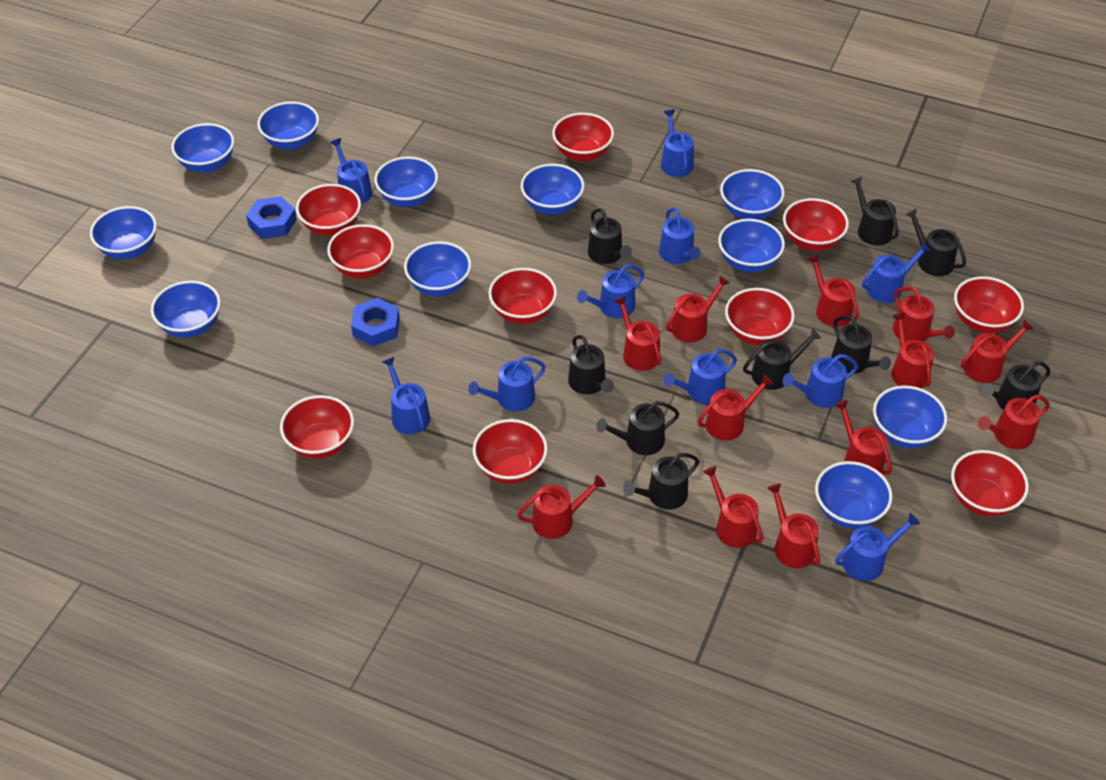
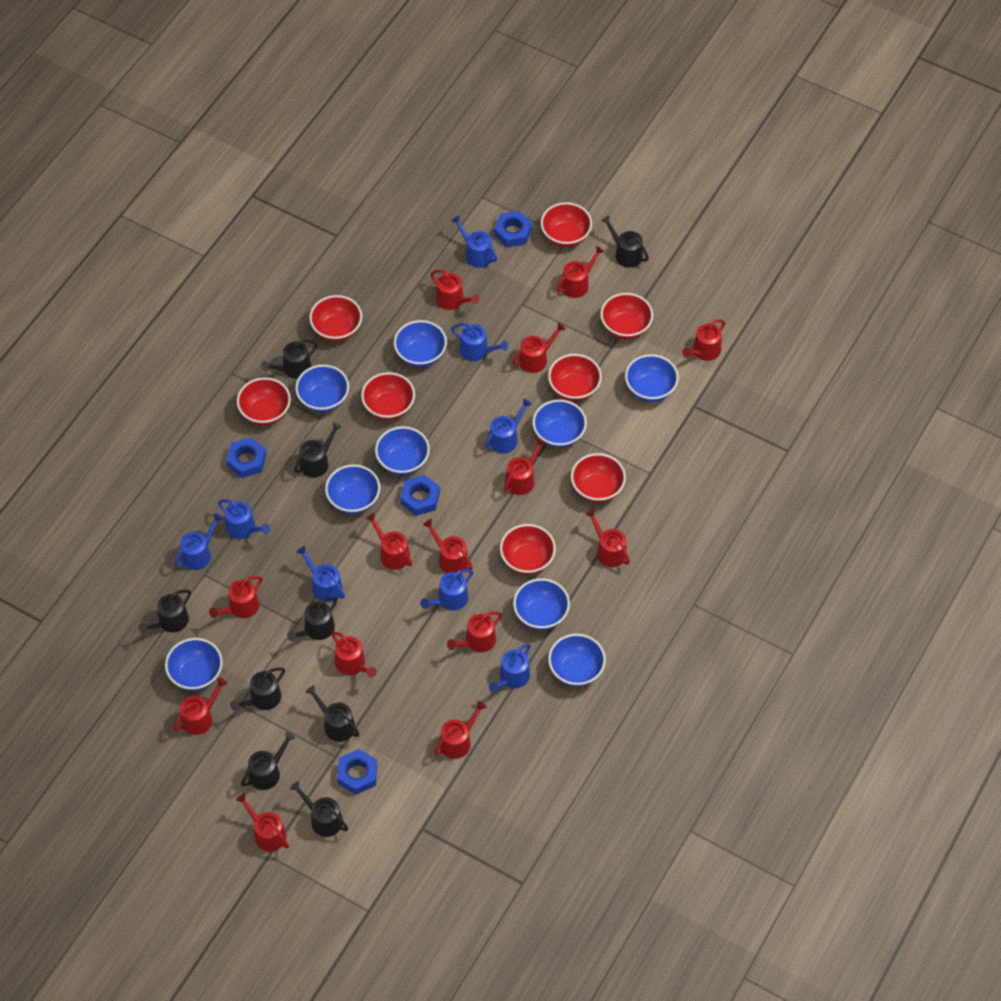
blue bowl: [90,206,157,259] [151,281,221,338] [171,123,234,173] [257,101,319,150] [374,156,438,207] [404,241,471,296] [521,164,584,215] [718,219,785,273] [720,169,785,220] [815,461,893,529] [873,386,947,448] = 11 -> [165,638,223,691] [295,365,349,412] [325,465,380,514] [375,426,430,475] [394,320,447,367] [513,578,570,630] [533,400,587,448] [548,634,606,687] [625,354,679,402] = 9
blue nut: [246,196,297,239] [351,298,400,346] = 2 -> [226,437,266,478] [337,749,377,795] [400,475,440,516] [494,211,532,247] = 4
blue watering can: [330,138,372,204] [382,357,430,434] [468,357,546,412] [577,265,644,318] [659,208,701,264] [661,110,694,177] [664,349,737,404] [783,354,858,408] [835,513,920,581] [862,242,932,303] = 10 -> [174,513,223,570] [218,499,270,539] [297,546,345,603] [420,569,473,611] [451,216,497,268] [451,323,508,361] [485,399,532,454] [489,644,531,693] = 8
red bowl: [280,395,354,459] [296,184,361,236] [327,224,394,278] [473,419,548,484] [489,268,557,324] [552,113,614,162] [725,288,795,345] [783,198,849,251] [951,450,1029,517] [954,276,1024,333] = 10 -> [237,377,291,426] [309,295,362,342] [361,372,415,420] [500,524,556,575] [541,202,592,247] [548,354,602,401] [571,453,626,503] [600,293,653,339] = 8
red watering can: [517,475,606,539] [614,296,661,371] [666,276,729,343] [698,374,774,441] [703,466,763,548] [767,483,820,568] [807,255,859,327] [835,400,892,475] [891,313,934,388] [893,286,955,342] [961,320,1033,383] [978,395,1050,449] = 12 -> [173,678,227,735] [209,576,263,618] [236,793,289,852] [332,632,377,678] [366,513,412,570] [423,519,473,573] [431,270,480,310] [434,701,487,759] [447,611,502,652] [504,438,546,495] [512,323,566,373] [557,246,605,298] [586,509,630,567] [682,319,725,361] = 14

